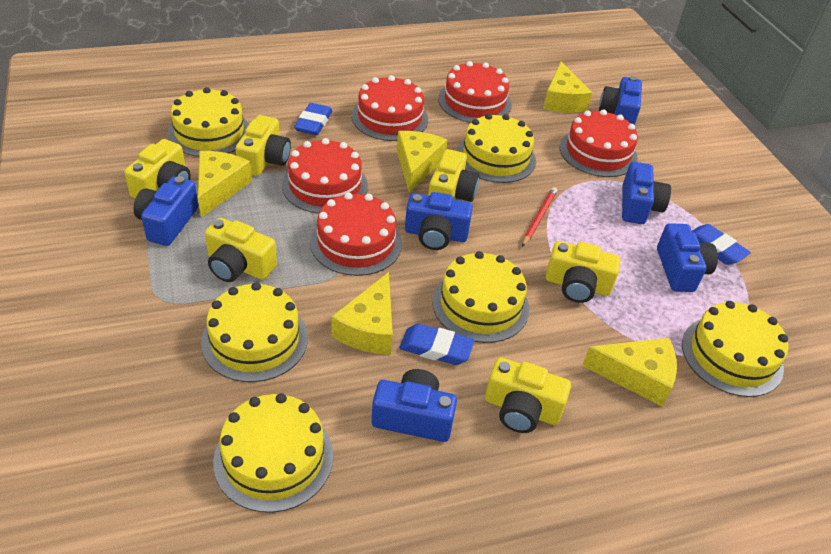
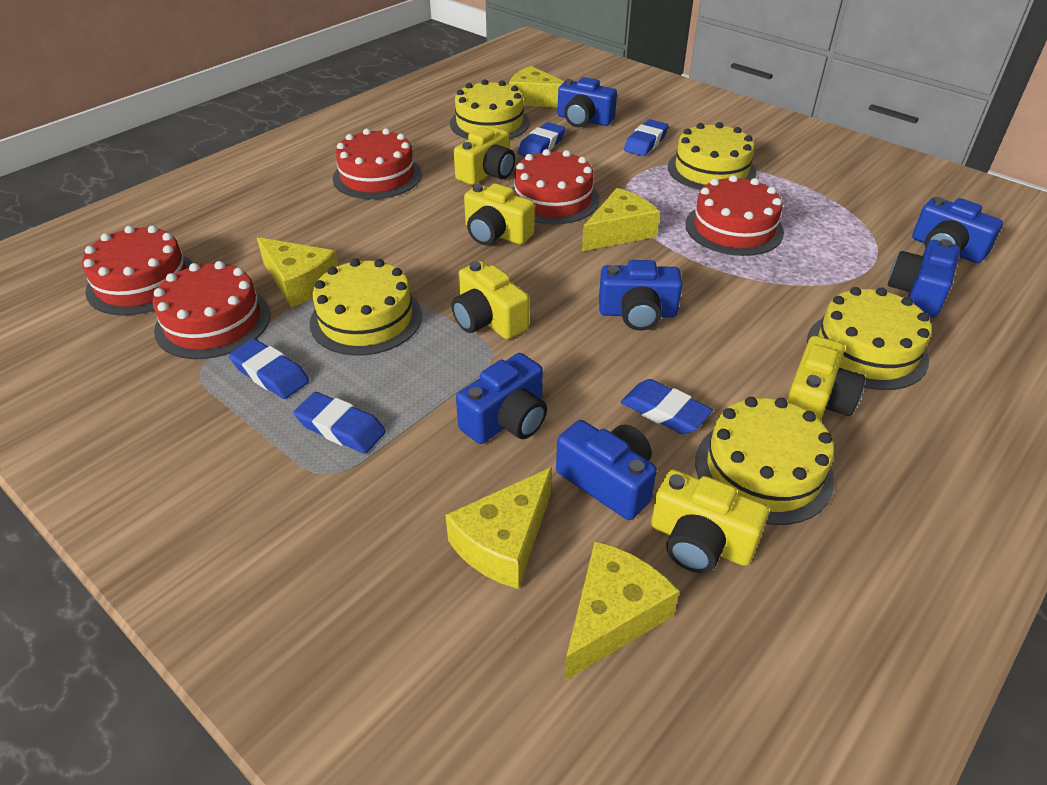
blue eraser: [294,103,333,135] [399,324,474,365] [692,224,751,265] = 3 -> [229,339,309,399] [294,392,386,454] [518,122,566,156] [621,379,713,434] [624,119,669,156] = 5
red pencil: [522,187,557,247] = 1 -> none = 0
yellow cake: [167,87,249,157] [201,282,308,382] [213,393,333,513] [432,251,529,343] [457,113,536,183] [682,301,789,397] = 6 -> [310,259,422,356] [450,79,529,139] [668,122,756,190] [695,397,834,525] [807,287,932,390] = 5
yellow camera: [124,139,191,199] [205,218,277,282] [236,115,291,176] [428,149,480,202] [485,357,571,433] [546,241,620,303] = 6 -> [452,261,529,339] [454,126,515,185] [464,183,535,245] [651,469,769,573] [787,336,865,421] = 5

